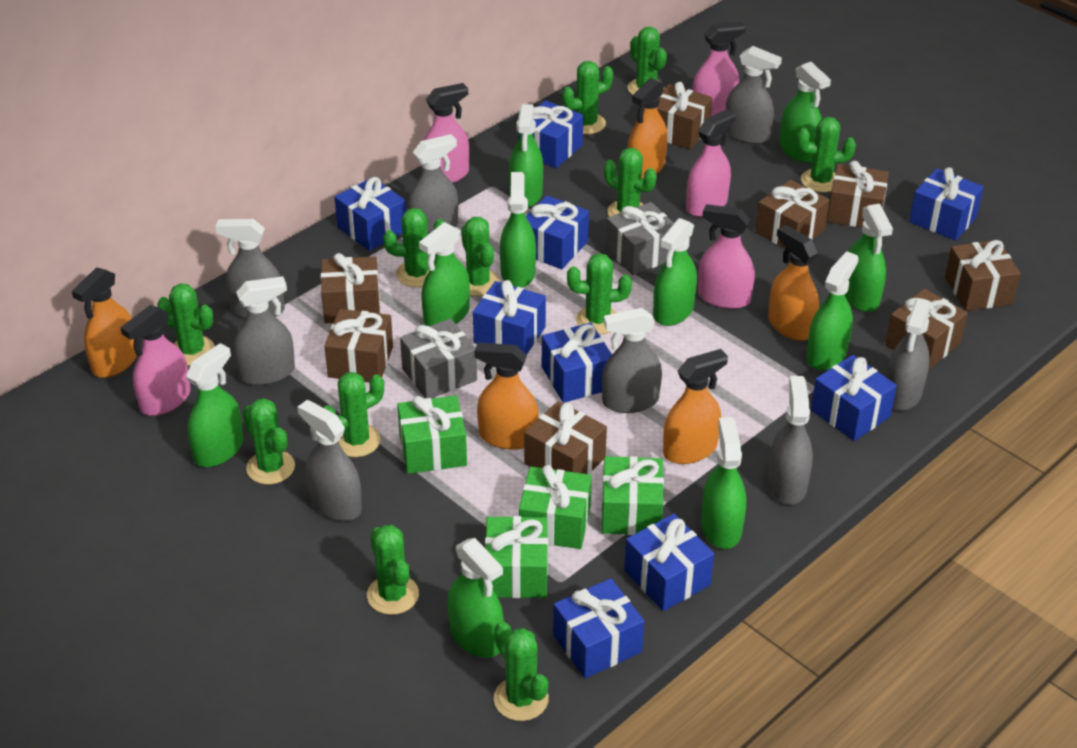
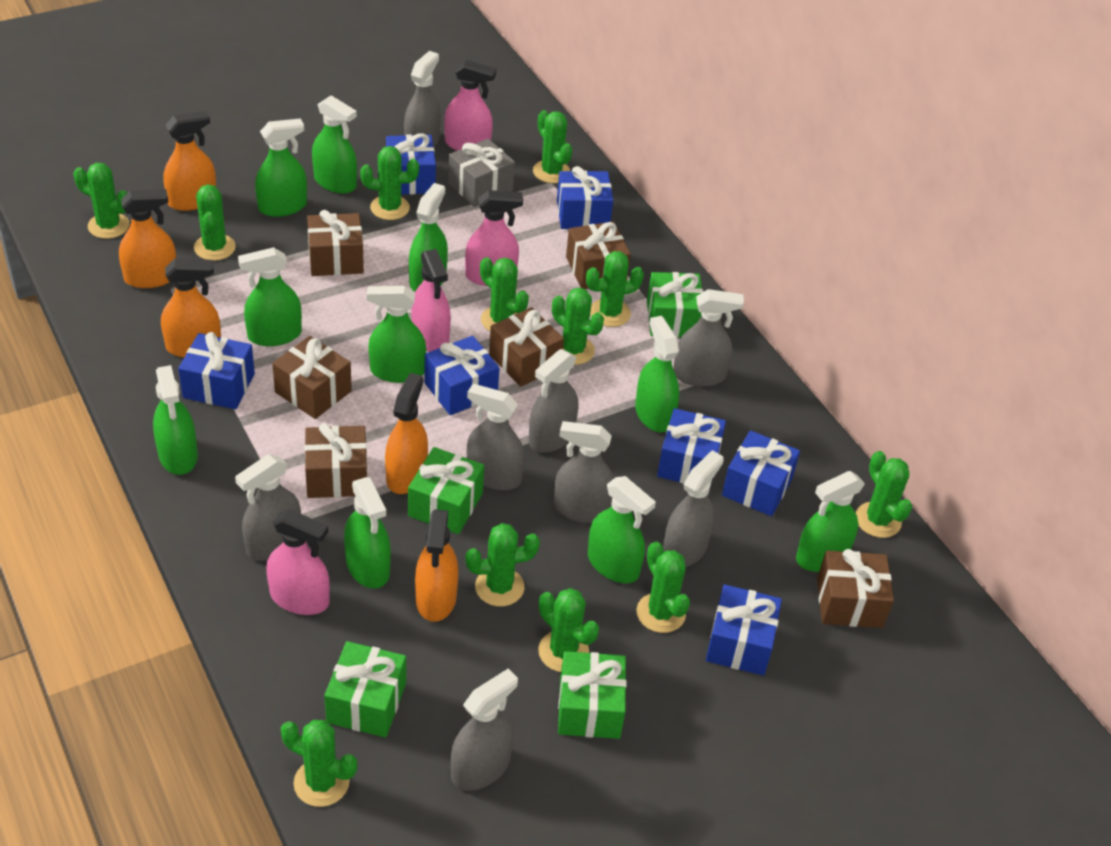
blue gift: [334,177,406,251] [473,280,546,355] [518,100,584,168] [526,196,589,269] [542,323,612,403] [553,578,644,678] [624,514,714,611] [811,355,897,441] [909,168,984,241] = 9 -> [178,332,255,409] [386,133,436,194] [424,336,500,415] [557,166,613,229] [657,408,726,487] [706,584,782,676] [722,430,800,516] = 7
brown gift: [321,253,380,323] [325,309,393,382] [524,401,607,474] [657,82,712,150] [755,179,830,249] [827,161,889,228] [885,289,968,369] [945,240,1021,311] = 8 -> [272,336,352,419] [305,423,367,498] [307,210,364,276] [489,307,564,387] [566,222,631,289] [817,549,894,628] = 6
grey gift: [400,319,477,399] [606,202,674,275] = 2 -> [448,139,515,207] = 1
pink spray bottle: [120,305,190,416] [421,83,469,183] [686,109,735,217] [692,21,745,116] [698,204,755,309] = 5 -> [267,509,330,615] [412,249,451,352] [444,60,496,151] [465,190,523,286] = 4

